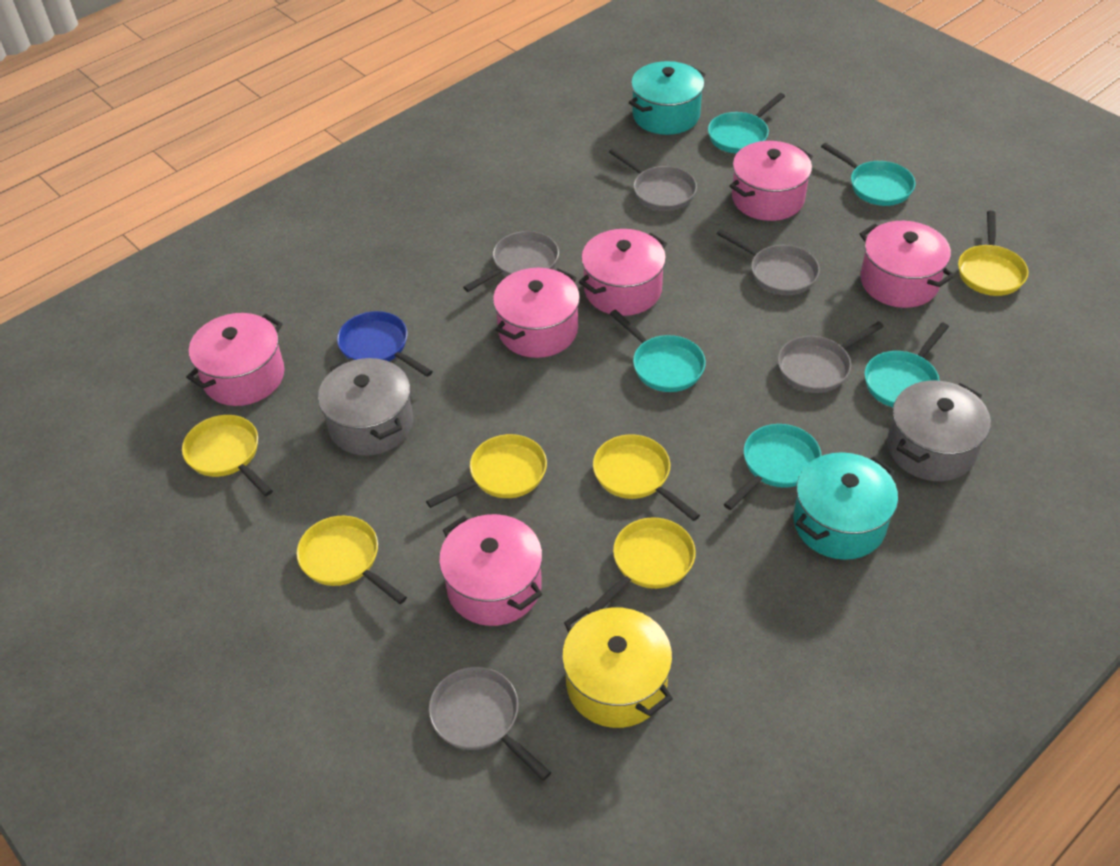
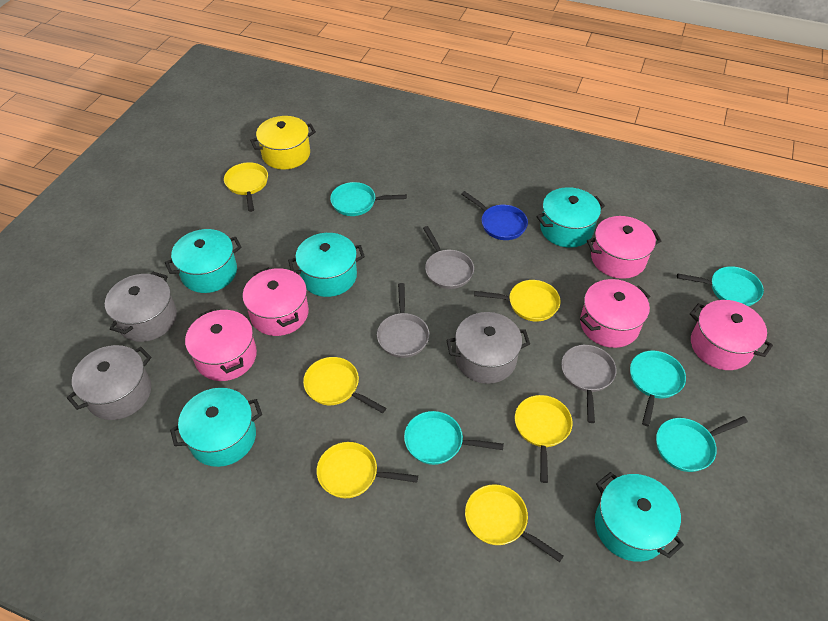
grey pan: [429,667,551,781] [463,231,559,292] [609,148,697,211] [717,229,820,295] [778,321,884,393] = 5 -> [377,283,430,358] [423,226,474,289] [561,345,617,423] = 3
grey pot: [318,358,413,456] [887,380,991,481] = 2 -> [67,345,151,420] [105,272,177,342] [446,312,530,384] = 3
pink pot: [186,313,284,406] [439,514,543,626] [493,268,580,358] [579,229,667,316] [729,141,813,221] [860,221,955,308] = 6 -> [185,308,257,381] [243,267,309,336] [580,279,650,348] [587,216,662,279] [690,300,773,370] = 5
turquoise pot: [629,61,706,135] [793,452,898,560] = 2 -> [165,229,242,293] [170,388,262,467] [288,233,365,297] [536,187,605,248] [595,472,684,562] = 5

